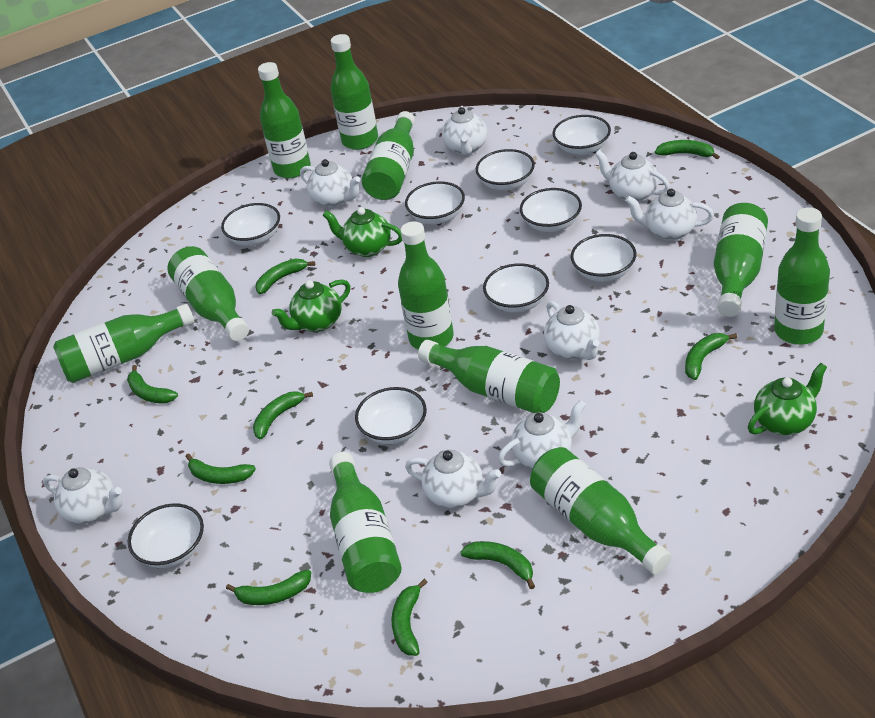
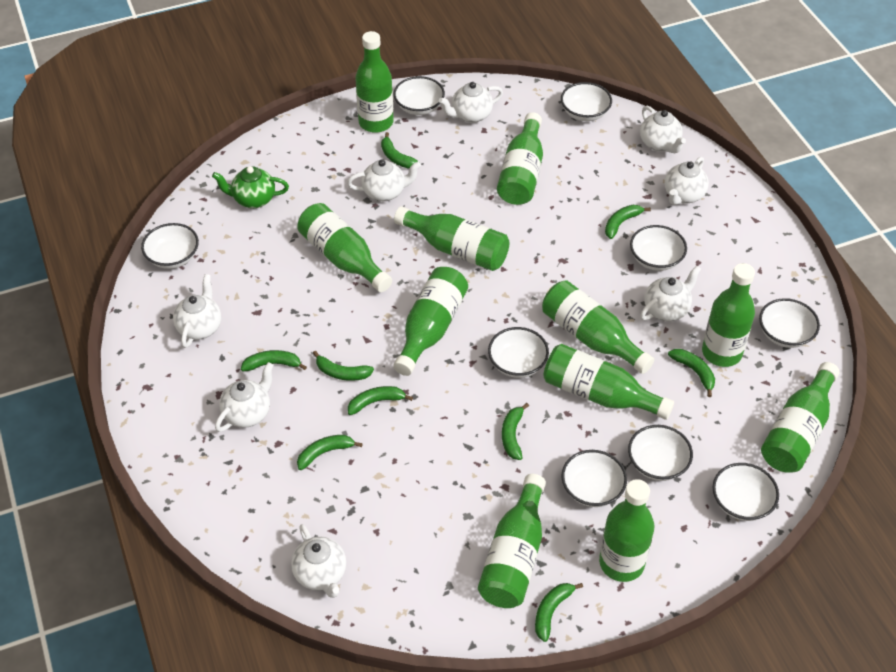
green teapot: [272,279,350,332] [323,207,402,257] [748,363,827,435] = 3 -> [212,166,289,208] = 1

